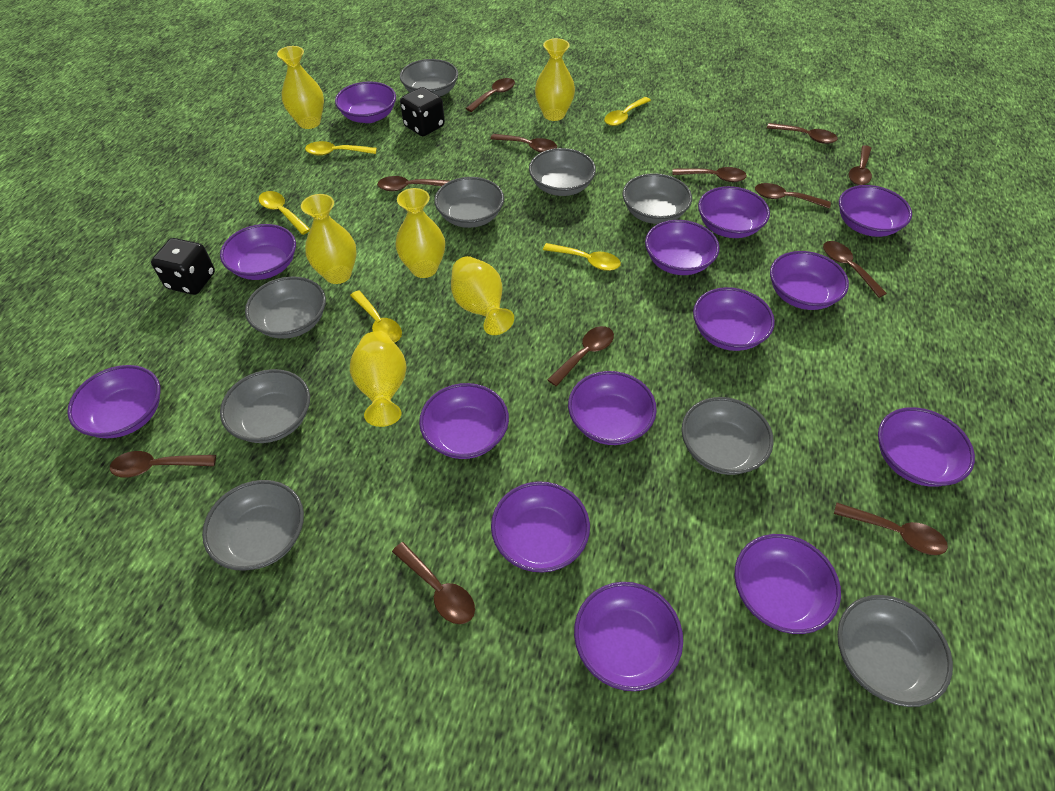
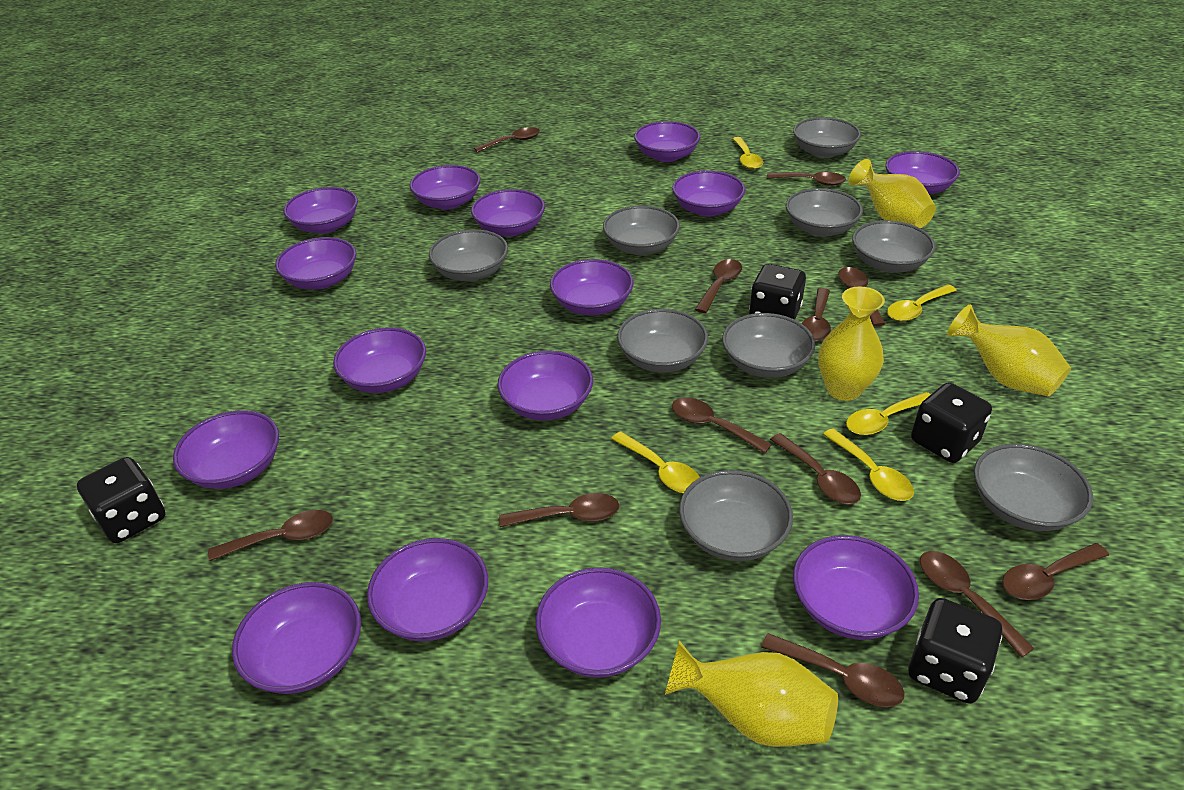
black dice: [151,238,215,295] [400,87,445,136] = 2 -> [77,457,165,543] [749,264,806,320] [908,598,1002,704] [911,383,992,463] = 4
purple bowl: [67,365,160,438] [220,224,296,280] [335,82,396,123] [419,383,509,459] [491,481,590,573] [568,371,657,445] [574,582,683,691] [645,220,719,275] [693,287,775,351] [698,186,770,238] [735,534,841,634] [770,251,849,310] [839,185,912,237] [878,407,975,487] = 14 -> [173,410,279,489] [232,582,361,694] [275,237,356,289] [283,187,358,234] [333,327,426,393] [367,538,488,641] [410,165,480,210] [471,189,545,237] [497,351,593,421] [536,567,661,678] [550,259,634,315] [634,121,700,162] [672,170,745,217] [793,535,919,640] [885,151,960,194] = 15
yellow vase: [277,46,324,129] [301,194,357,284] [350,331,407,427] [395,188,445,278] [451,256,514,335] [535,38,575,121] = 6 -> [665,640,838,747] [818,287,885,401] [849,159,936,228] [947,304,1071,397] = 4

